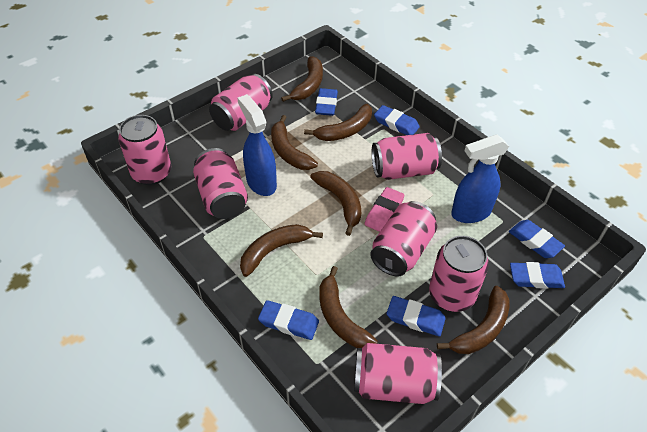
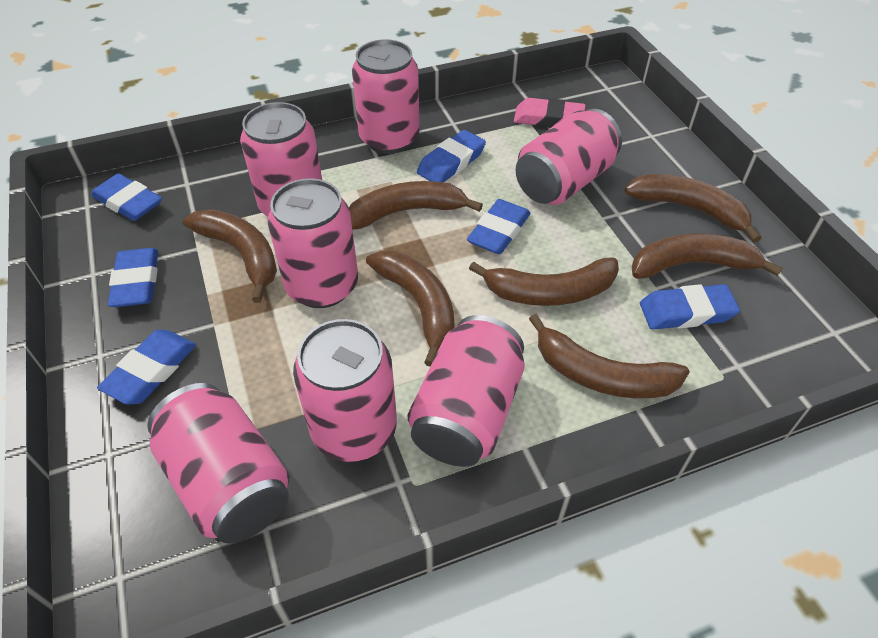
blue spray bottle: [238,94,277,196] [451,134,509,223] = 2 -> none = 0

